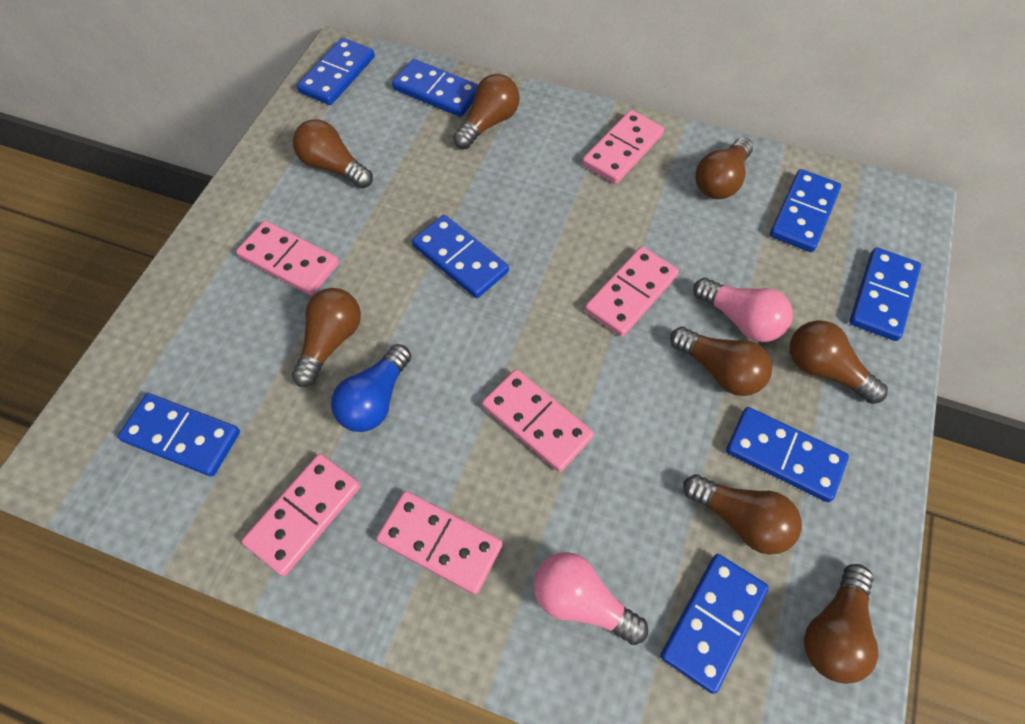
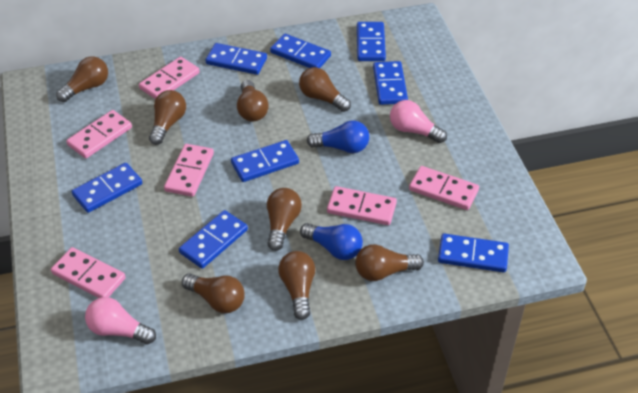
blue light bulb: [331,344,411,432] = 1 -> [300,223,363,260] [307,120,369,153] = 2

